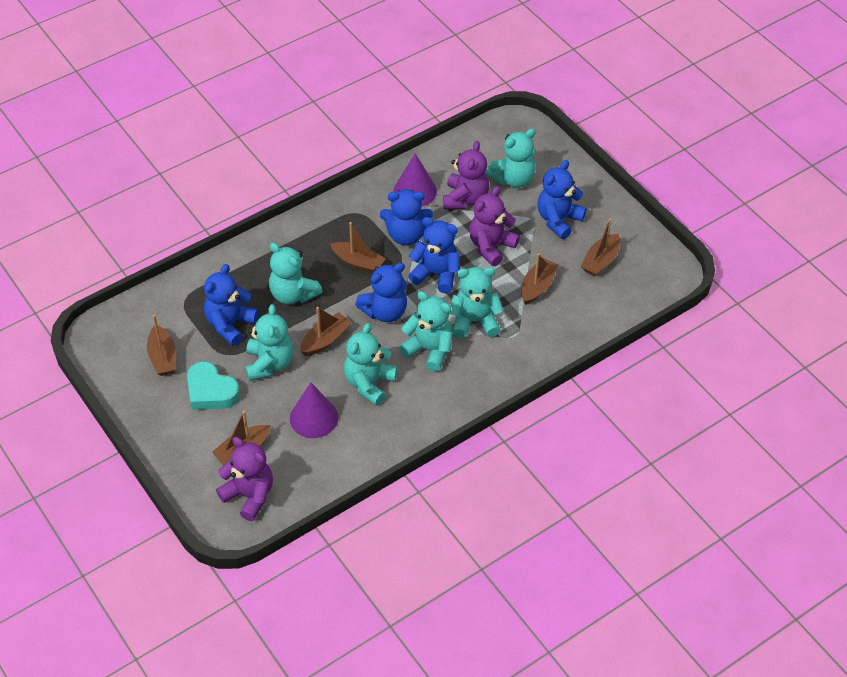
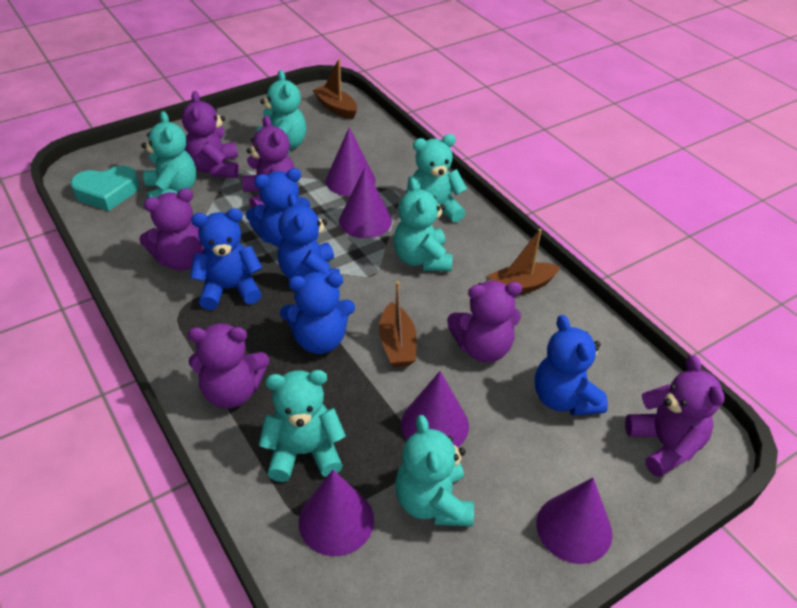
brown boat: [147,315,176,376] [212,411,271,465] [300,307,352,356] [330,222,386,274] [521,253,559,305] [581,219,620,277] = 6 -> [313,59,357,119] [379,281,417,367] [488,229,560,295] = 3
purple cone: [290,382,338,438] [393,153,437,207] = 2 -> [299,470,374,556] [326,127,376,196] [339,167,392,238] [401,371,469,447] [537,478,612,564] = 5
purple teddy bear: [216,437,273,521] [443,141,489,209] [469,186,520,266] = 3 -> [139,188,204,270] [182,91,239,178] [188,323,269,409] [242,116,295,208] [447,281,522,362] [625,355,725,477] = 6

